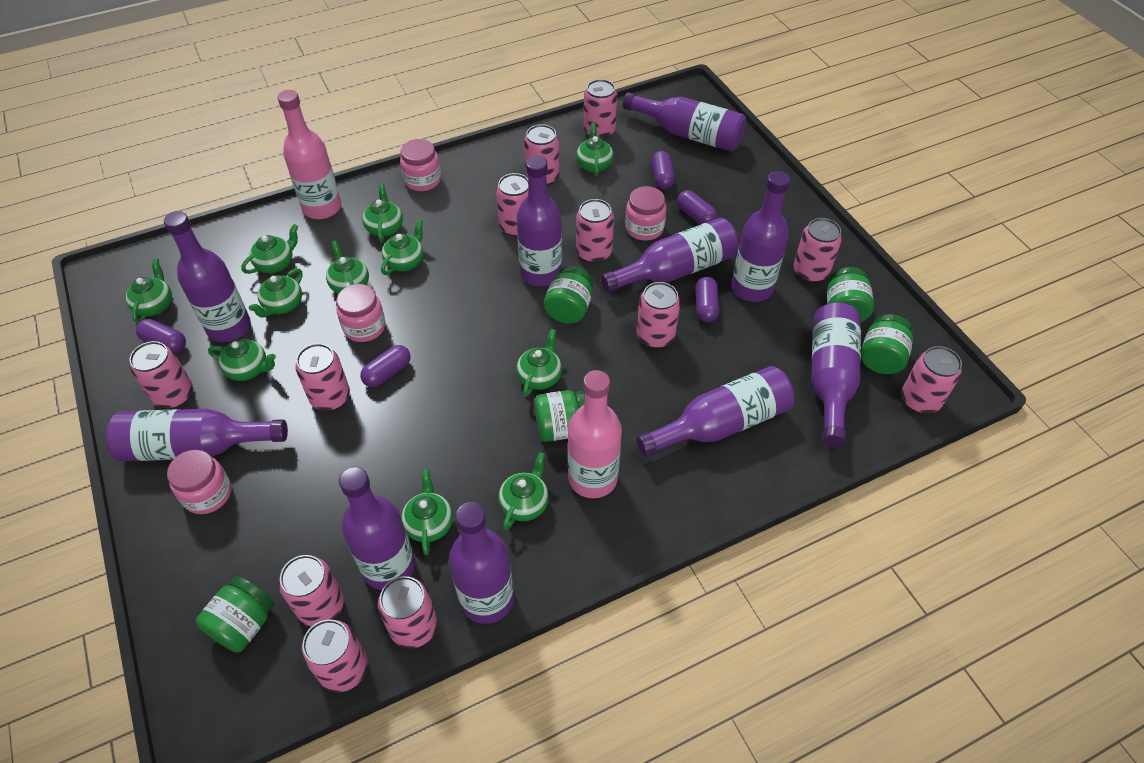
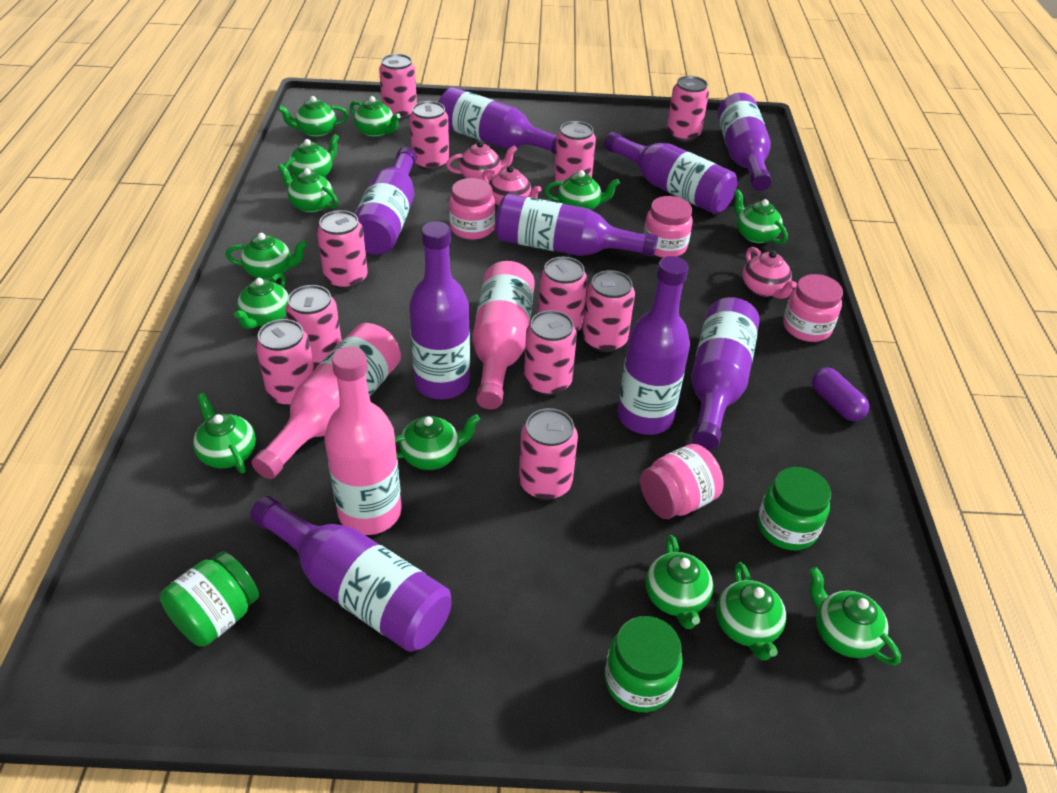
green jar: [196,576,274,653] [534,390,585,442] [544,266,593,324] [827,267,874,322] [861,314,913,374] = 5 -> [160,552,259,647] [605,616,683,712] [758,467,831,550] = 3
green teapot: [126,259,172,324] [208,339,276,381] [241,224,298,274] [249,268,303,317] [326,241,369,294] [362,184,403,242] [381,219,423,275] [401,469,453,555] [498,452,549,530] [516,329,562,397] [576,123,614,177] = 11 -> [193,393,256,473] [226,233,307,280] [234,273,289,329] [278,96,348,137] [278,164,338,213] [284,134,339,179] [350,96,401,137] [395,414,480,470] [545,170,620,210] [646,535,713,629] [716,562,786,660] [734,189,788,244] [809,567,901,665] = 13
pink bottle: [278,90,341,219] [568,370,622,498] = 2 -> [252,323,401,479] [324,346,402,535] [472,261,535,410] = 3
pink can: [129,341,193,408] [279,555,344,627] [295,343,350,411] [301,619,368,692] [378,576,438,649] [496,173,528,237] [524,124,560,185] [576,199,614,263] [584,79,617,139] [637,282,680,348] [794,218,842,282] [901,346,962,413] = 12 -> [256,319,314,406] [285,285,342,369] [317,210,368,289] [379,54,417,119] [410,101,449,170] [519,408,578,500] [524,310,577,396] [538,257,587,332] [554,121,596,186] [582,270,635,352] [667,76,709,142] = 11
pink teapot: none = 0 -> [446,141,517,181] [482,166,541,206] [743,247,797,299] = 3
purple bottle: [105,409,288,461] [164,211,251,342] [339,467,415,590] [449,502,514,624] [516,156,562,286] [601,218,739,293] [623,92,747,152] [636,366,795,457] [731,171,790,302] [811,302,861,447] = 10 -> [250,496,452,652] [355,147,417,255] [409,221,470,399] [439,87,557,154] [495,194,658,257] [604,132,737,214] [617,256,690,435] [691,297,760,450] [717,93,772,191] = 9
purple capsule: [136,319,186,353] [360,345,411,387] [651,151,675,189] [677,190,717,225] [695,277,720,322] = 5 -> [812,367,869,421] = 1

